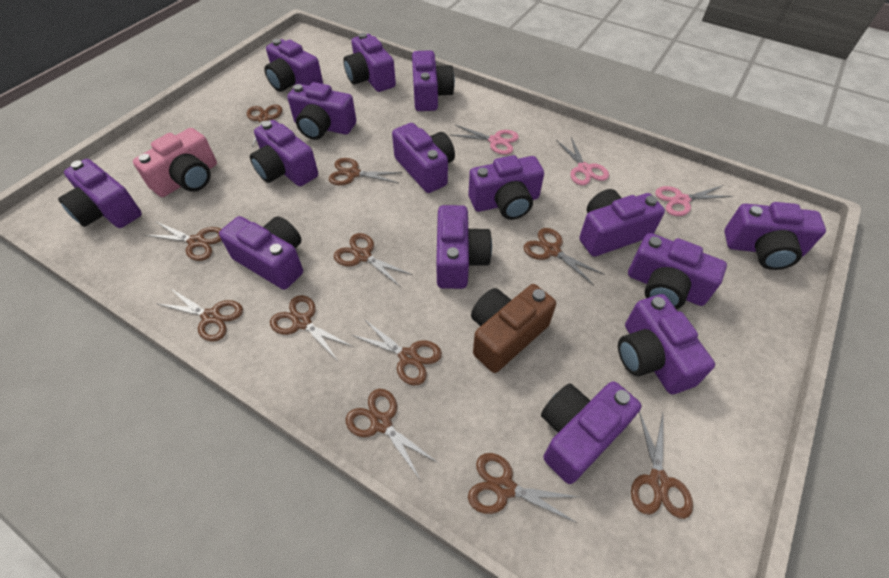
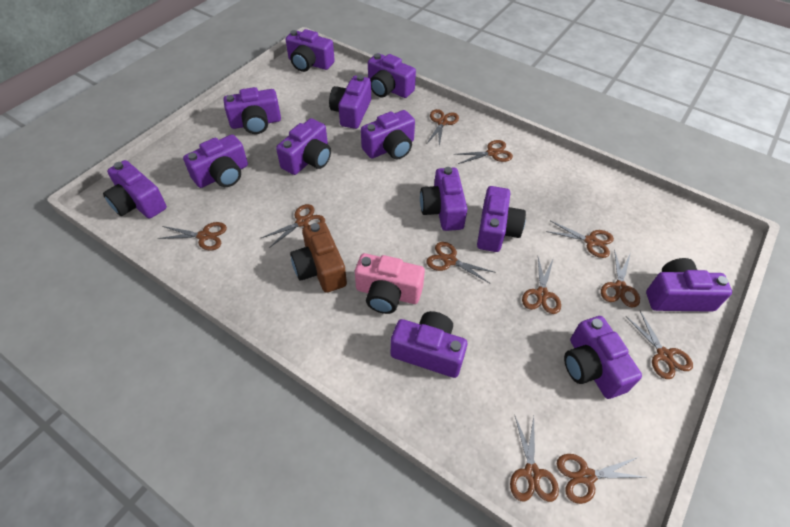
pink scissors: [451,125,519,155] [556,137,609,185] [655,185,733,216] = 3 -> none = 0
purple camera: [58,159,142,228] [219,216,303,290] [250,120,318,186] [264,39,323,92] [287,82,356,140] [343,33,396,92] [392,123,455,193] [412,50,455,111] [436,205,492,289] [468,155,544,220] [541,381,641,484] [579,189,665,257] [618,294,715,394] [628,233,727,309] [724,202,826,270] = 15 -> [103,160,167,219] [183,134,248,188] [223,87,281,134] [276,118,331,175] [286,29,335,72] [329,75,371,129] [361,110,415,159] [368,53,416,98] [391,311,467,378] [420,167,468,231] [477,186,526,252] [564,316,642,399] [646,258,732,312] = 13

